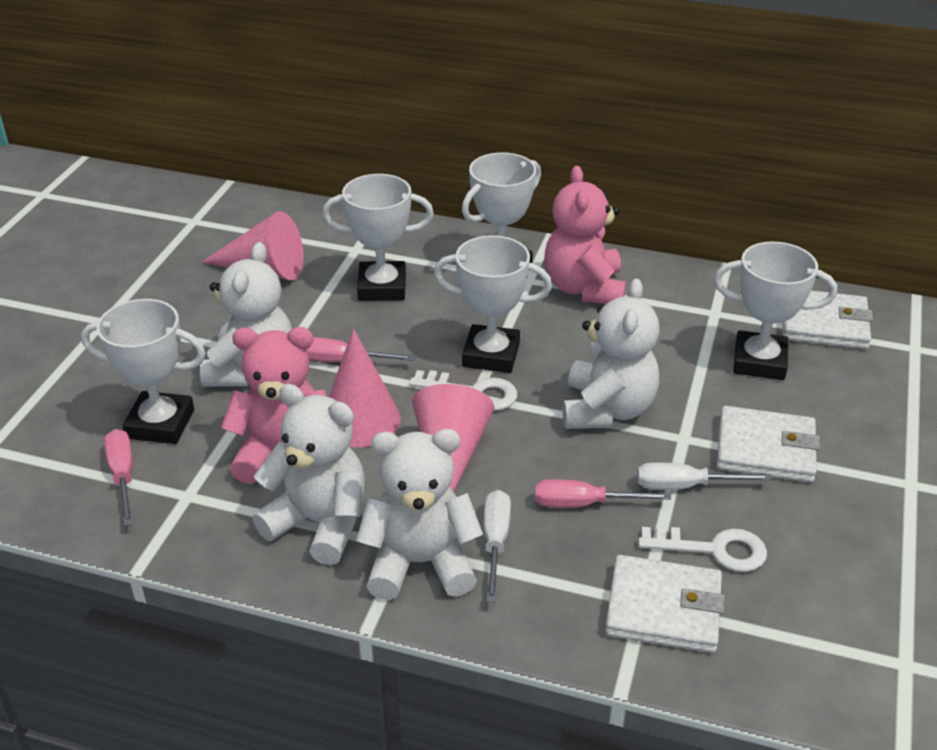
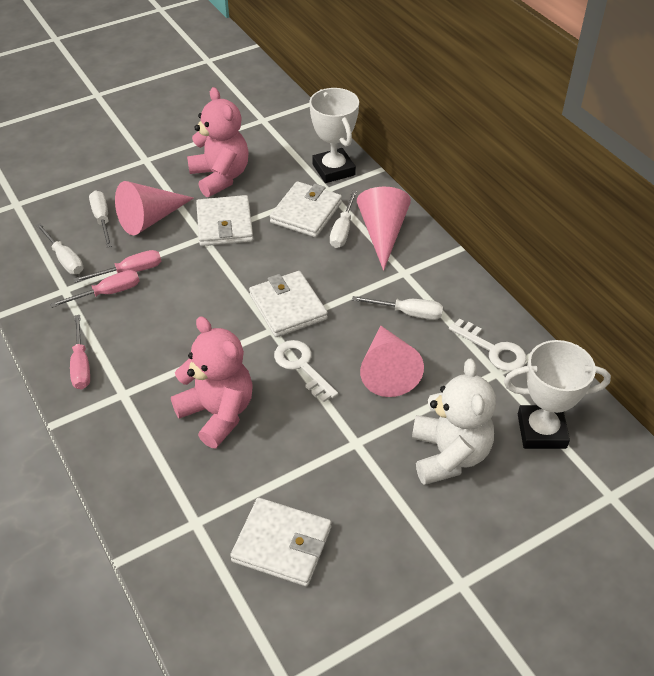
white screwdriver: [484,490,511,602] [637,462,772,490] = 2 -> [36,223,83,274] [89,190,112,247] [330,190,357,248] [352,296,443,320] = 4
white teddy bear: [200,242,292,387] [252,384,365,565] [356,429,483,600] [563,278,660,429] = 4 -> [412,359,496,485] = 1
white trophy: [81,299,206,444] [322,174,434,301] [434,235,552,373] [462,152,541,263] [714,241,837,380] = 5 -> [309,88,359,183] [504,340,611,449] = 2
white wallet: [605,555,725,653] [717,406,820,483] [782,290,873,349] = 3 -> [196,195,253,246] [230,498,331,586] [249,271,328,337] [270,181,342,237] = 4

